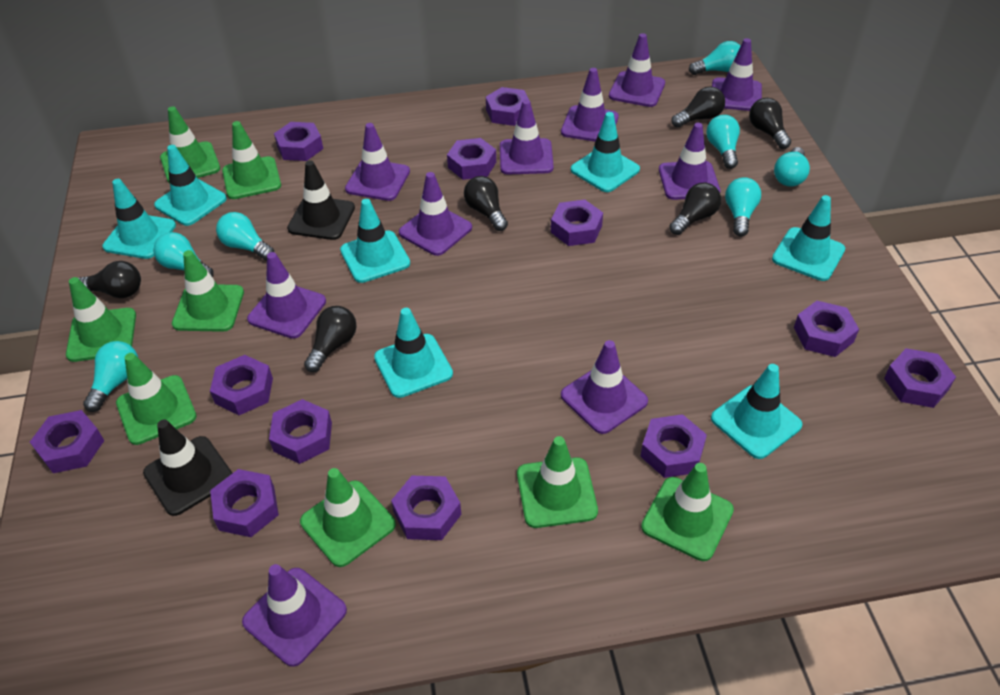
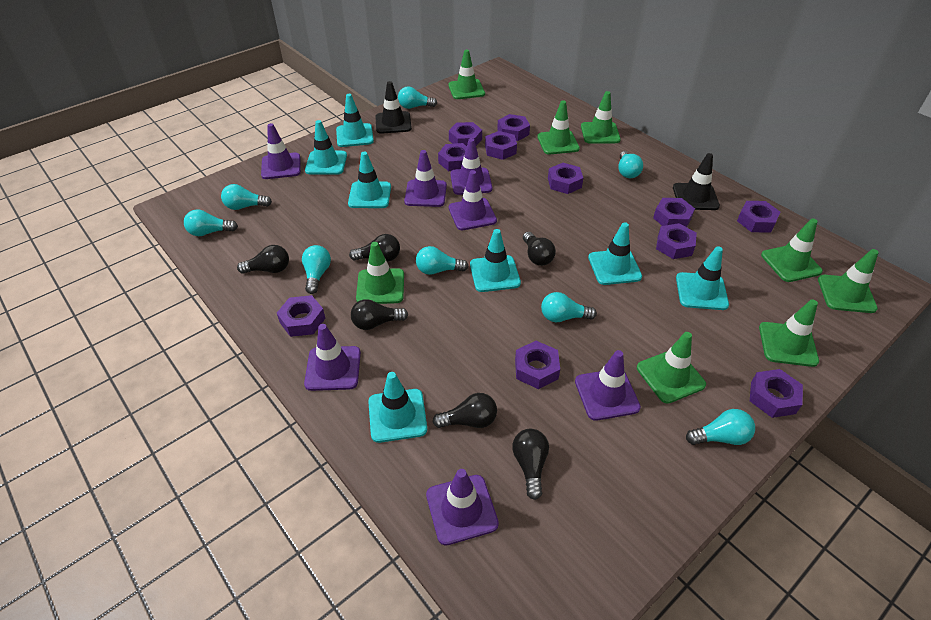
purple nut: [30,410,104,473] [210,355,273,415] [210,469,279,537] [269,399,332,464] [274,122,323,161] [391,476,461,540] [447,138,496,180] [486,87,531,126] [551,200,603,246] [640,414,707,478] [794,301,859,357] [884,348,956,408] = 12 -> [277,295,325,337] [438,143,467,171] [449,122,482,146] [485,131,517,160] [497,114,530,141] [515,341,560,389] [548,163,583,194] [653,198,695,227] [656,223,697,259] [737,201,780,233] [750,369,803,418] = 11
purple traffic cone: [242,564,347,667] [247,252,326,338] [345,123,410,201] [399,172,472,256] [500,100,554,174] [561,68,619,142] [561,340,648,434] [609,33,665,107] [659,123,721,200] [712,38,762,111] = 10 -> [261,123,301,179] [304,324,361,391] [404,150,447,207] [426,469,499,546] [449,170,497,230] [450,138,492,195] [575,350,641,421] = 7
turquoise light bulb: [83,341,138,412] [153,232,214,277] [216,212,274,261] [689,41,740,75] [706,115,740,169] [725,177,761,237] [774,147,810,187] = 7 -> [184,209,238,236] [221,184,272,210] [302,245,331,294] [398,87,437,109] [416,246,469,275] [541,292,597,322] [618,151,643,178] [686,409,755,445] = 8

